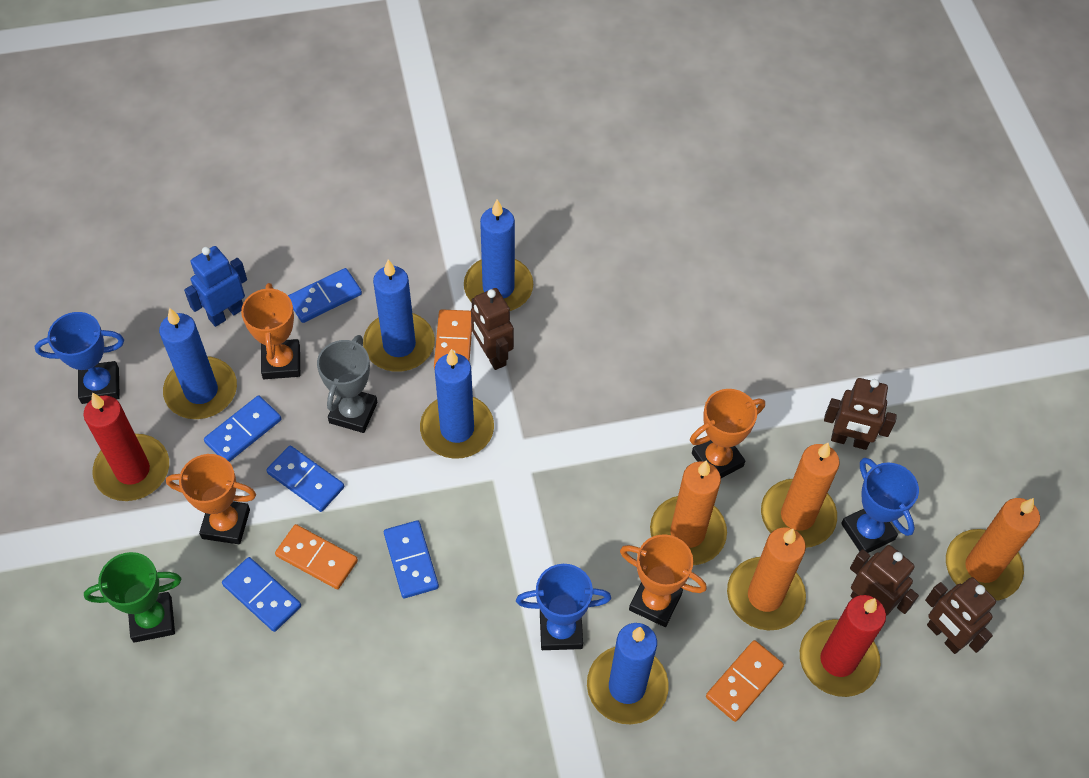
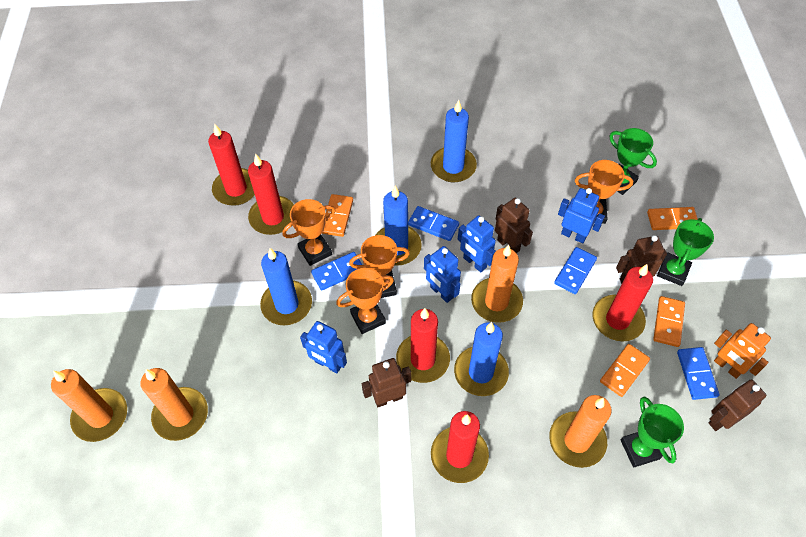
blue candle: [159,308,237,419] [363,260,435,372] [420,349,494,459] [464,199,533,311] [587,623,669,724] = 5 -> [260,248,312,325] [376,186,422,266] [431,100,477,182] [454,322,509,396] = 4
blue domino: [204,395,281,462] [222,557,301,632] [266,445,344,512] [288,268,362,323] [384,520,439,598] = 5 -> [311,252,362,291] [408,206,459,241] [554,247,597,294] [677,347,719,400] = 4
blue robot: [184,246,247,327] = 1 -> [300,321,347,373] [424,246,461,303] [458,215,496,272] [558,188,605,243] = 4
blue trophy: [35,312,124,404] [516,564,611,650] [841,458,919,553] = 3 -> none = 0
green trophy: [84,552,182,643] = 1 -> [609,128,657,195] [621,396,684,468] [657,218,714,286] = 3
grey trophy: [317,335,377,433] = 1 -> none = 0
orange domino: [275,524,358,589] [434,309,472,370] [706,640,784,722] = 3 -> [322,194,353,237] [600,344,650,397] [647,207,698,230] [653,296,685,347] = 4
orange robot: none = 0 -> [714,323,771,379] = 1
red candle: [83,392,169,501] [800,595,886,697] = 2 -> [208,124,255,206] [248,154,294,235] [396,308,450,383] [431,411,489,483] [593,264,653,341] = 5

